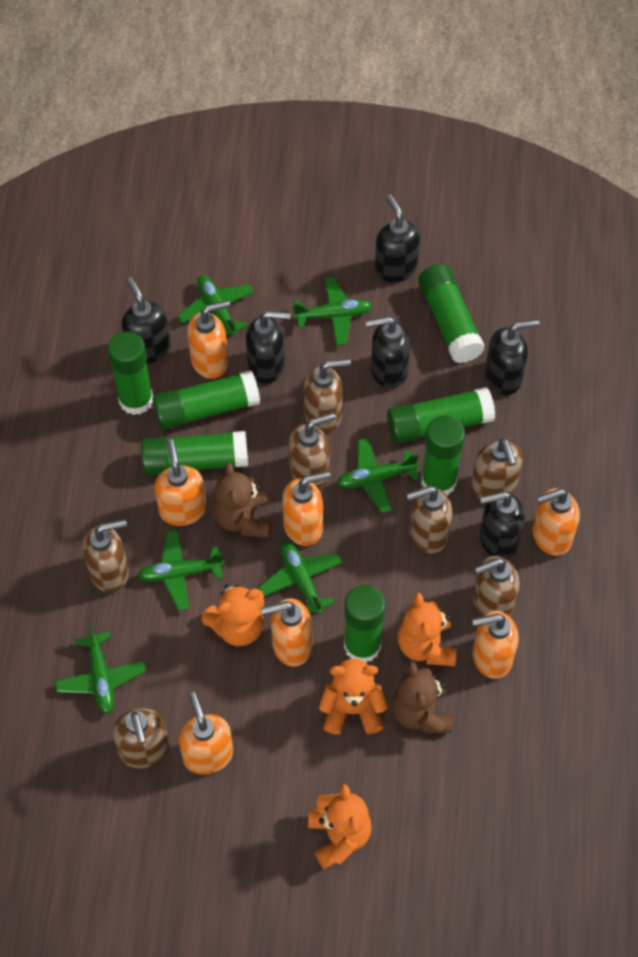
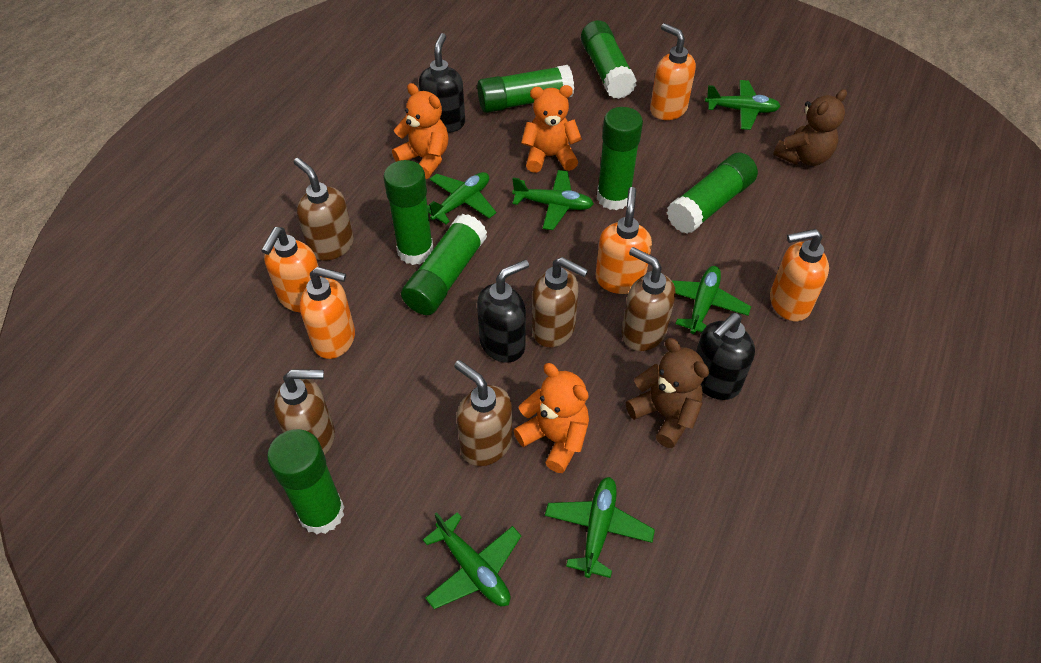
black soap dispenser: [122,277,170,364] [246,311,291,384] [366,316,410,389] [375,195,420,283] [480,491,524,559] [485,319,539,395] = 6 -> [419,33,465,133] [477,260,529,363] [696,313,755,400] = 3
brown soap dispenser: [83,519,129,593] [113,708,169,768] [289,412,336,489] [304,359,351,433] [406,486,452,554] [471,438,523,499] [473,556,520,617] = 7 -> [274,370,335,455] [294,158,354,261] [454,360,512,466] [532,257,588,347] [622,247,676,351] = 5
orange soap dispenser: [154,440,206,526] [179,692,233,775] [187,300,231,379] [261,598,312,667] [282,471,330,546] [472,611,519,679] [533,488,580,556] = 7 -> [261,227,321,312] [300,267,355,359] [596,187,652,294] [650,23,696,120] [770,229,829,321] = 5
orange teddy bear: [202,584,264,646] [308,784,372,869] [319,659,388,735] [398,593,456,666] = 4 -> [392,83,448,179] [513,363,589,473] [521,85,582,173] = 3

